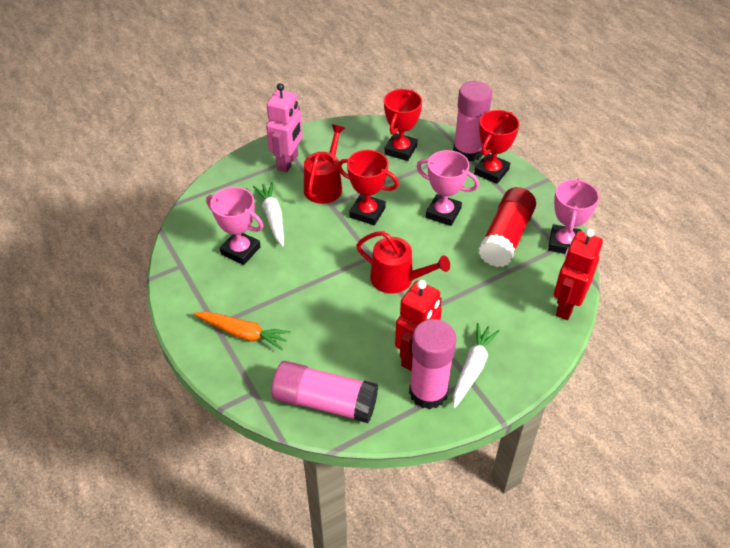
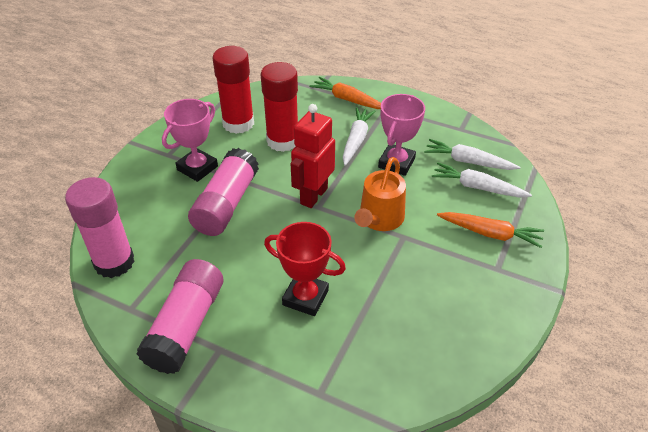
orange carrot: [194,312,291,350] = 1 -> [309,77,381,109] [437,212,544,248] = 2
orange watering can: none = 0 -> [354,157,406,231] = 1
pink robot: [266,83,303,172] = 1 -> none = 0
pink trophy: [206,187,263,265] [416,150,479,226] [548,179,599,254] = 3 -> [162,99,218,182] [378,94,425,176] = 2
red glue stick: [478,187,536,267] = 1 -> [212,46,254,134] [261,62,298,152] = 2
red robot: [395,280,442,371] [554,228,603,320] = 2 -> [291,104,335,208] = 1
red trophy: [337,150,399,225] [384,89,422,161] [474,110,519,184] = 3 -> [264,222,346,316] = 1
red watering can: [304,124,345,204] [356,231,450,294] = 2 -> none = 0
white carrot: [253,182,284,247] [453,323,500,408] = 2 -> [343,107,376,166] [424,139,520,170] [432,163,532,197] = 3

